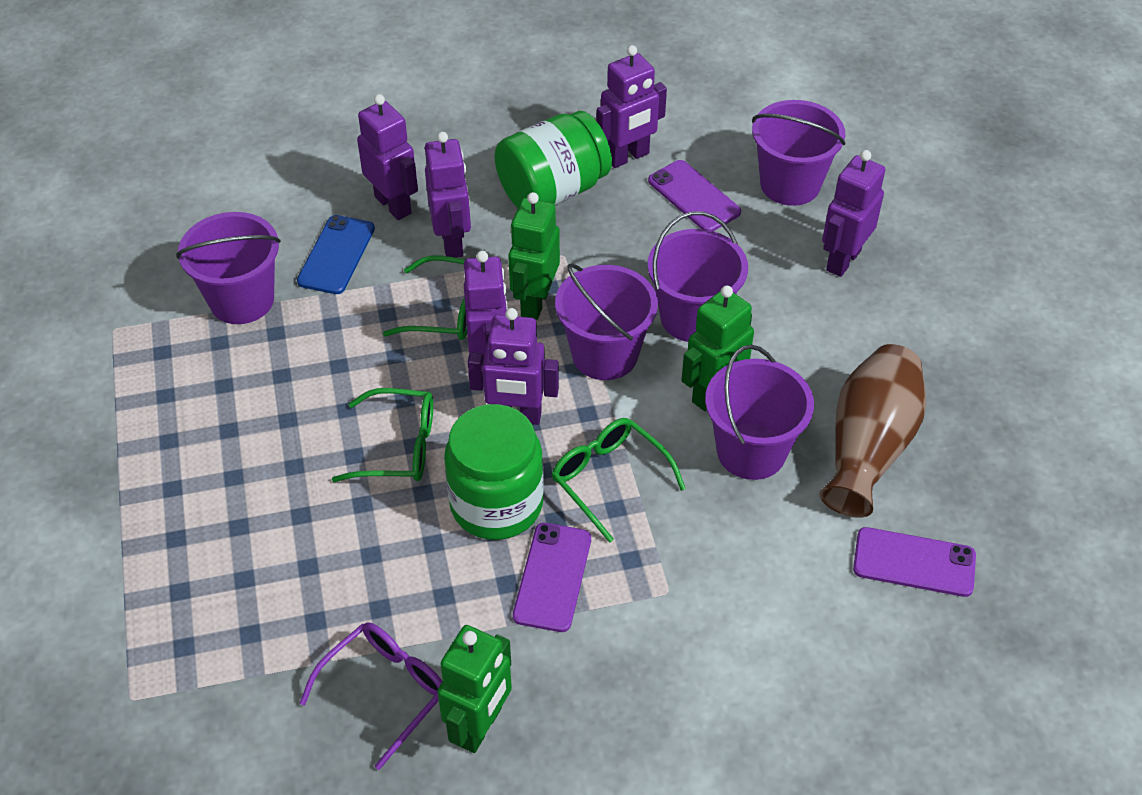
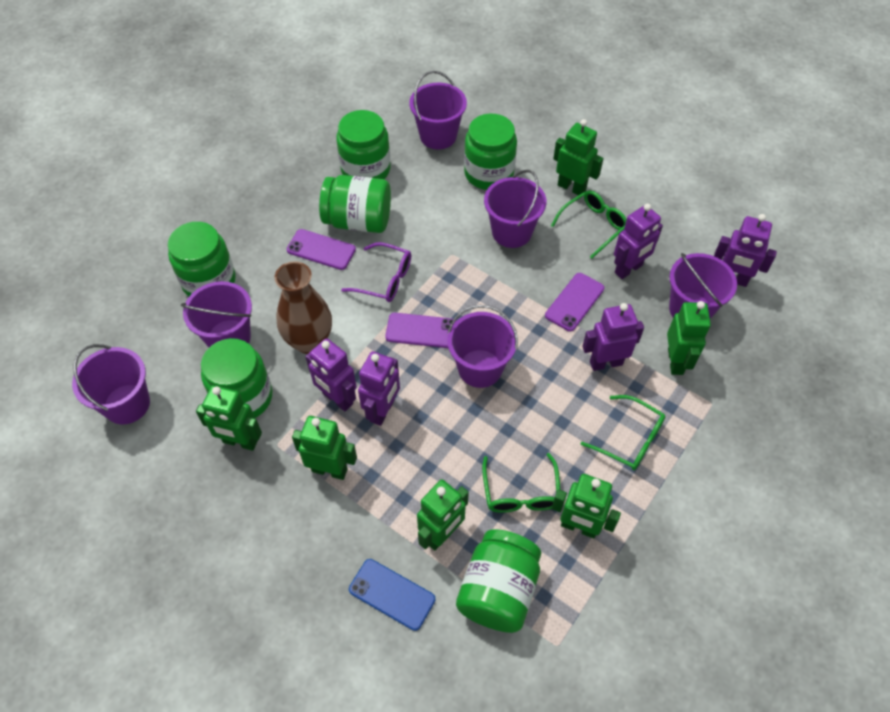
green jar: [444,404,544,540] [495,111,612,208] = 2 -> [168,222,236,297] [201,338,272,418] [319,175,391,233] [336,110,391,179] [456,529,541,633] [464,113,517,190] = 6
green robot: [437,625,512,753] [508,192,560,320] [681,286,754,411] = 3 -> [196,385,262,451] [292,416,357,480] [417,480,469,550] [552,474,621,538] [553,119,603,196] [667,301,711,375] = 6
purple bucket: [176,212,281,324] [555,263,658,380] [648,211,748,342] [705,345,814,480] [752,100,846,206] = 5 -> [72,344,150,425] [181,281,252,347] [409,71,467,149] [448,305,518,388] [484,170,546,248] [669,253,737,319] = 6
purple robot: [357,94,418,220] [425,132,471,258] [464,251,508,361] [468,308,559,425] [596,45,667,168] [822,150,885,277] = 6 -> [305,338,356,411] [358,351,400,426] [582,303,644,371] [614,204,663,279] [714,214,777,287] = 5

